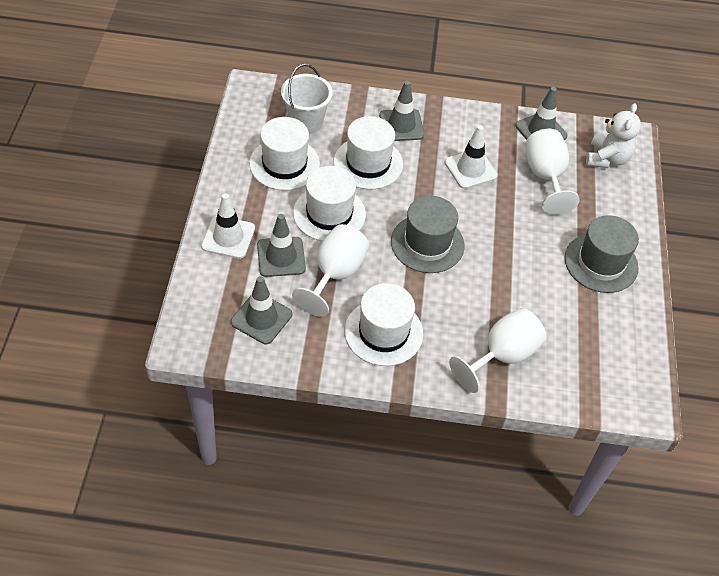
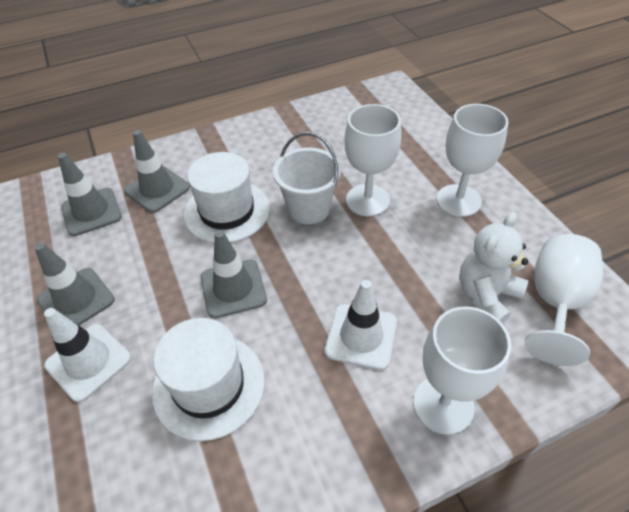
grey hat: [391,196,464,273] [565,215,639,293] = 2 -> none = 0
white goblet: [292,224,369,317] [449,308,547,393] [525,129,580,215] = 3 -> [344,104,401,216] [413,306,511,435] [436,104,508,217] [524,234,603,366] = 4
white hat: [249,117,320,191] [293,166,366,241] [333,116,403,189] [345,283,423,366] = 4 -> [152,318,265,441] [184,152,270,243] = 2

